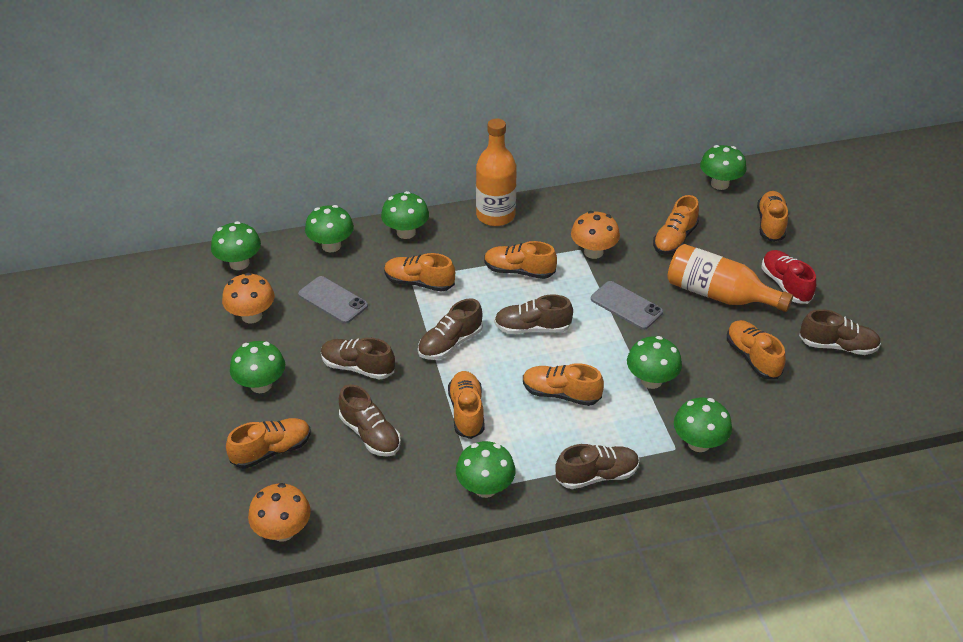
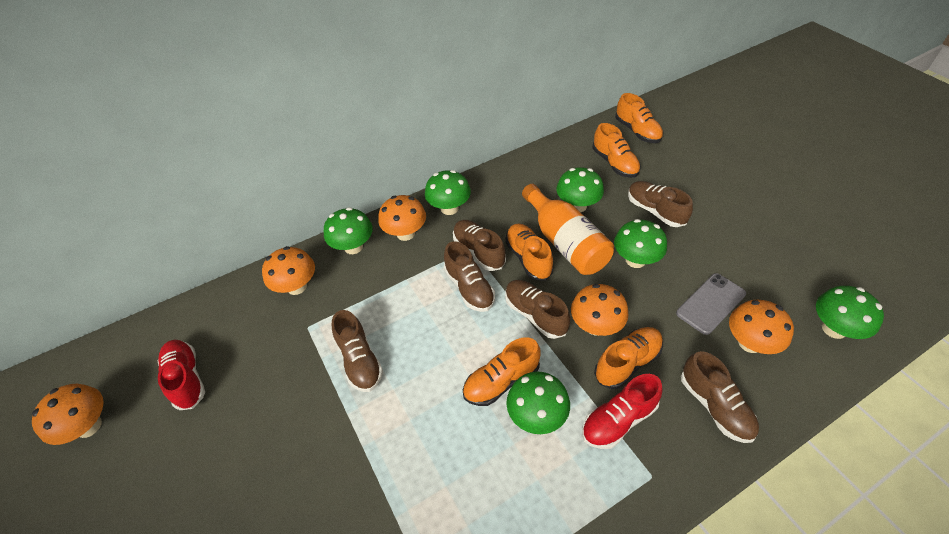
green mushroom: [211,221,261,270] [230,341,285,393] [305,205,354,252] [381,191,429,239] [456,441,516,498] [627,336,682,389] [674,398,732,452] [700,145,746,190] = 8 -> [324,207,373,254] [425,170,471,215] [506,372,570,434] [556,167,604,212] [614,219,667,268] [816,286,884,339] = 6
grey phone: [298,276,368,323] [591,281,663,330] = 2 -> [676,273,746,335] = 1
orange bottle: [476,118,517,226] [667,244,793,312] = 2 -> [522,184,614,275] = 1
orange mushroom: [222,273,275,323] [248,483,311,542] [571,211,620,259] = 3 -> [32,384,104,445] [262,246,315,295] [378,195,426,241] [571,284,628,336] [729,300,794,354] = 5
orange shoe: [226,418,311,469] [384,253,455,292] [448,371,485,439] [484,241,557,279] [523,363,604,406] [653,195,699,255] [727,320,786,379] [757,191,788,242] = 8 -> [463,337,540,406] [505,223,554,280] [593,123,641,178] [594,327,663,389] [615,93,663,143] = 5
red shoe: [762,250,816,304] = 1 -> [158,340,205,410] [582,374,663,449] = 2

